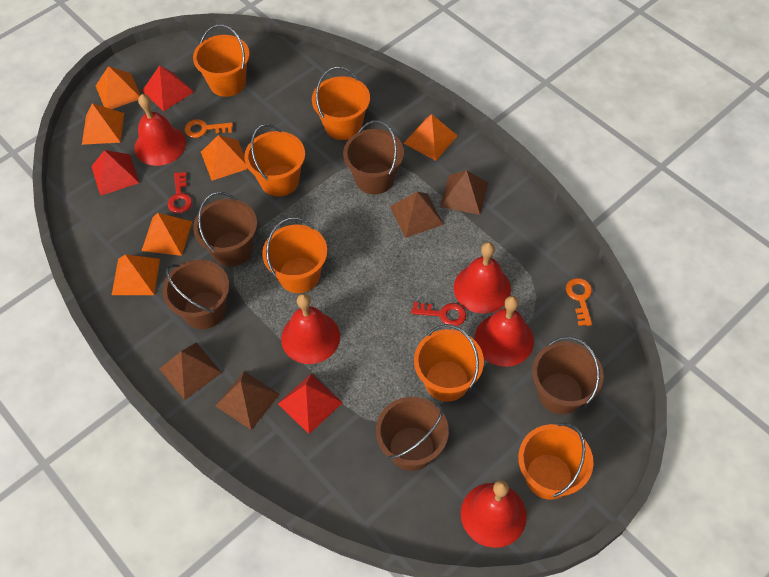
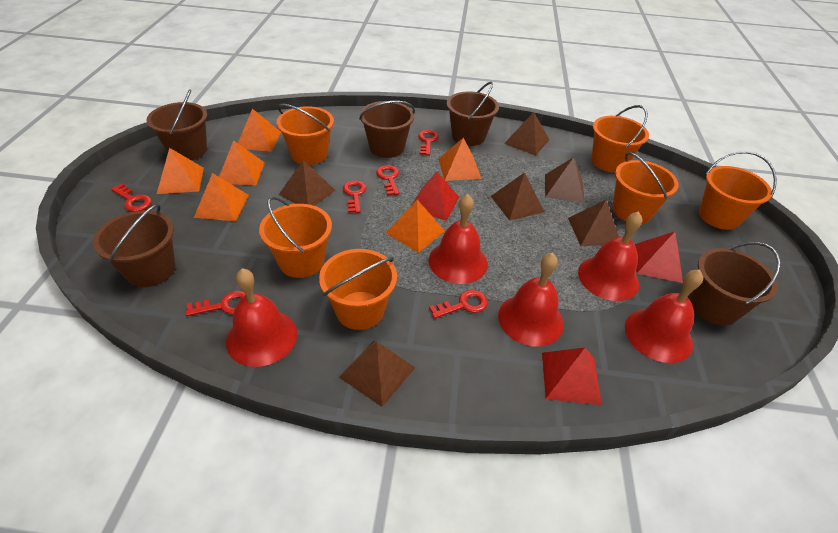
brown pyramid: [160,343,222,400] [215,371,280,430] [390,192,444,238] [440,170,488,215] = 4 -> [279,160,335,206] [339,341,415,407] [491,172,544,221] [504,112,549,155] [545,157,585,203] [568,200,619,246] = 6
orange key: [185,119,233,138] [566,278,592,326] = 2 -> none = 0
red key: [168,172,192,213] [411,302,466,326] = 2 -> [111,183,152,212] [185,291,245,316] [343,180,367,213] [376,165,399,195] [418,130,439,156] [429,290,488,319] = 6

